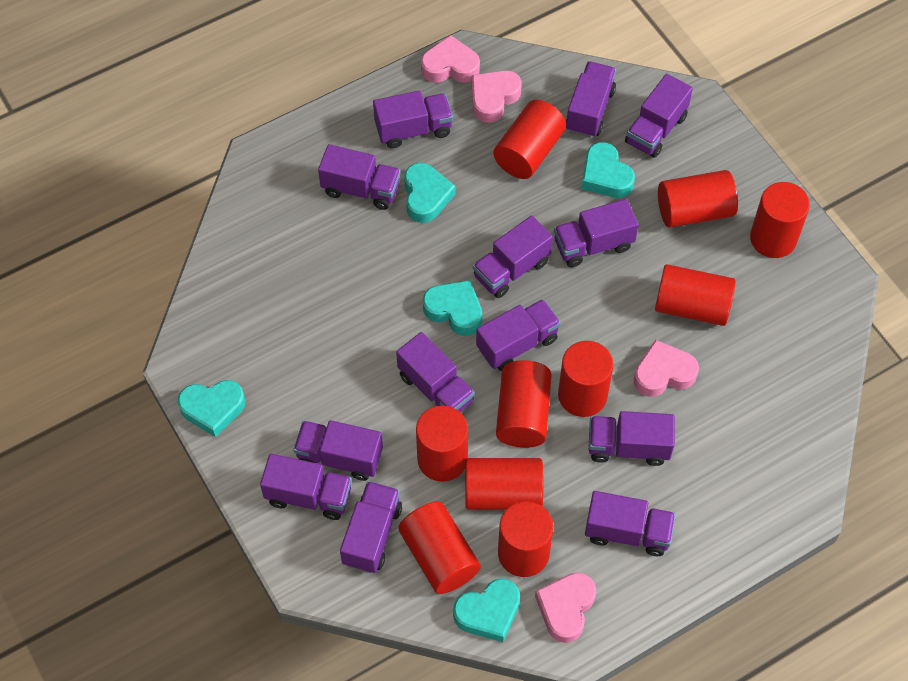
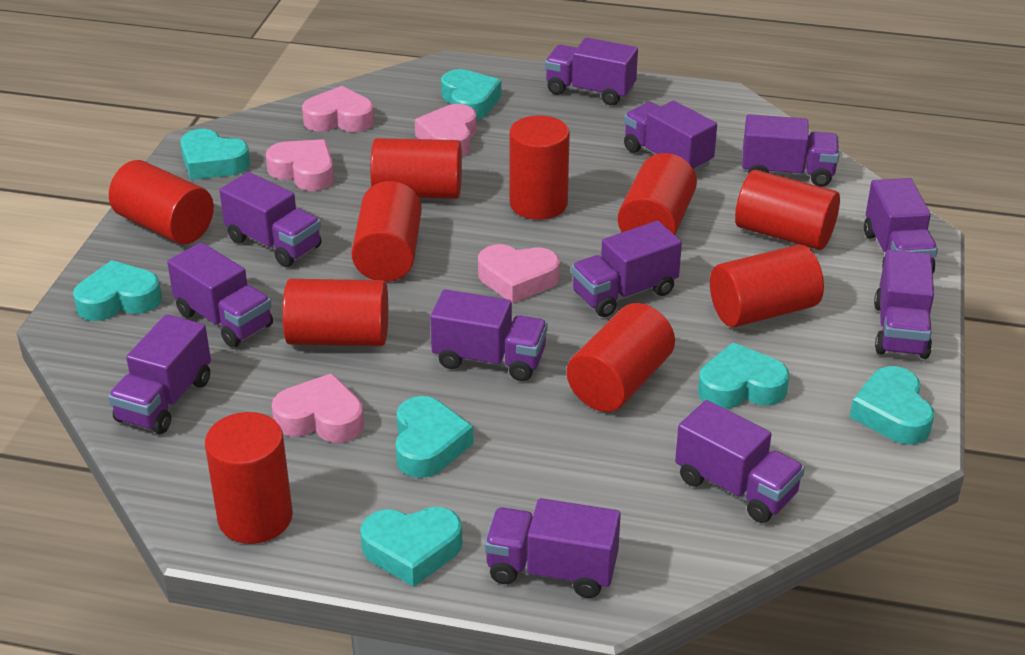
pink heart: [421,35,480,83] [472,70,522,123] [535,572,596,643] [634,340,699,397] = 4 -> [266,139,334,191] [272,373,364,443] [302,86,375,132] [415,104,477,156] [478,244,560,303] = 5
purple truck: [260,454,352,520] [293,420,383,481] [318,144,401,210] [340,481,402,573] [373,90,453,148] [396,332,475,412] [473,216,553,298] [476,299,561,371] [554,199,639,267] [566,61,616,138] [585,491,676,556] [589,411,675,466] [625,74,693,158] = 13 -> [108,314,211,434] [167,242,273,348] [219,172,322,267] [430,289,548,381] [485,498,621,598] [545,37,638,106] [571,221,682,317] [624,101,717,172] [675,400,805,523] [742,114,839,187] [864,178,938,273] [874,250,934,359] = 12
turquoise heart: [178,380,246,437] [404,163,455,223] [423,280,482,336] [453,578,520,642] [581,142,635,198] = 5 -> [73,260,162,321] [180,129,250,180] [360,507,462,587] [395,396,474,478] [441,69,501,120] [698,343,789,409] [850,366,934,445] = 7

